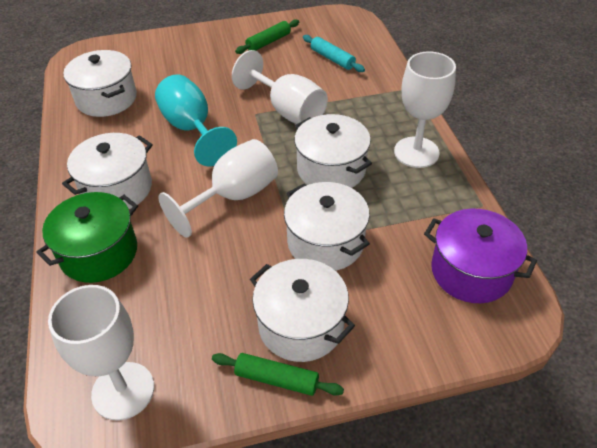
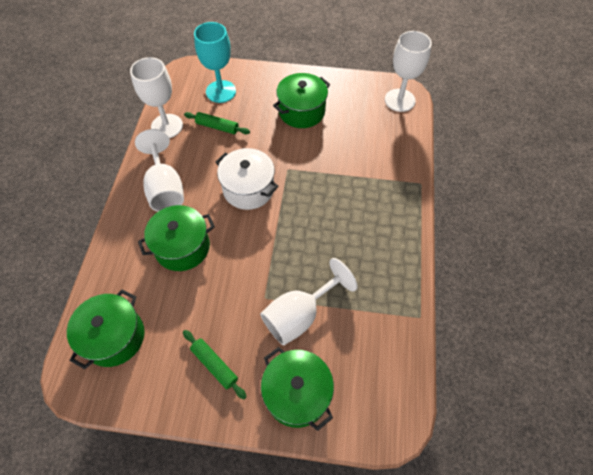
green pot: [36,192,138,283] = 1 -> [67,290,145,369] [138,205,215,271] [261,347,334,431] [273,73,330,128] = 4
purple pot: [424,209,537,303] = 1 -> none = 0
turquoise rolling pin: [303,35,365,72] = 1 -> none = 0
white pot: [62,133,153,209] [63,50,137,117] [250,259,355,362] [284,182,370,271] [294,114,372,188] = 5 -> [215,148,279,210] = 1

